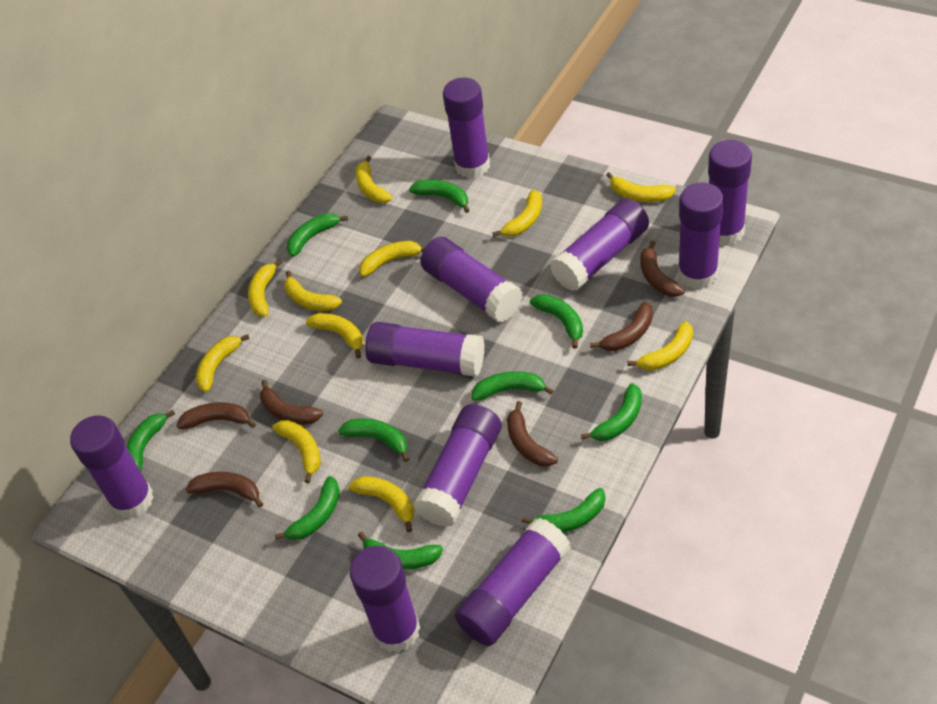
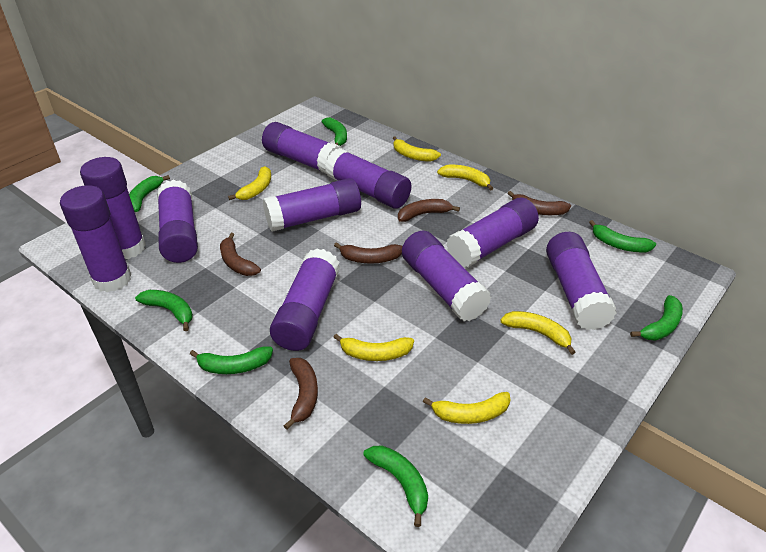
brown banana: [177,402,256,429] [185,472,263,508] [260,380,323,424] [507,401,558,466] [590,302,653,351] [641,241,685,297] = 6 -> [220,233,261,276] [284,358,318,430] [334,242,403,264] [398,199,460,222] [508,191,571,215] = 5
green banana: [126,410,175,471] [274,476,340,540] [287,213,348,257] [338,419,409,462] [358,532,443,570] [409,180,470,213] [471,371,554,401] [522,488,605,533] [530,294,583,348] [581,383,642,441] = 10 -> [129,175,170,212] [135,290,193,331] [190,347,273,374] [322,117,347,146] [363,445,428,527] [589,220,656,252] [630,295,683,341] = 7
yellow banana: [196,334,250,392] [248,259,283,317] [272,420,321,483] [284,271,342,311] [306,313,363,358] [349,476,414,532] [355,156,392,203] [359,241,424,277] [492,190,542,237] [606,172,676,202] [627,321,693,371] = 11 -> [228,166,271,200] [333,334,414,361] [393,136,441,162] [423,392,510,424] [437,165,493,191] [500,311,576,355] = 6

